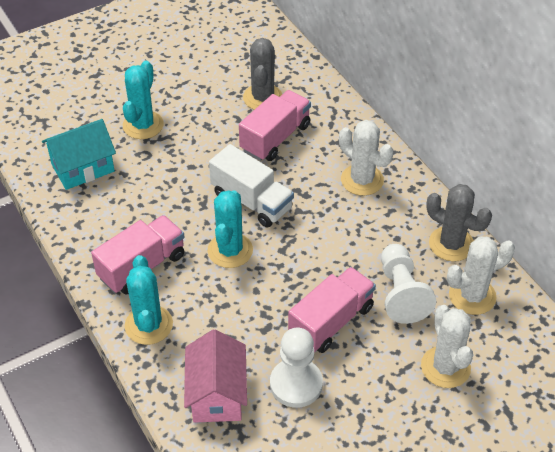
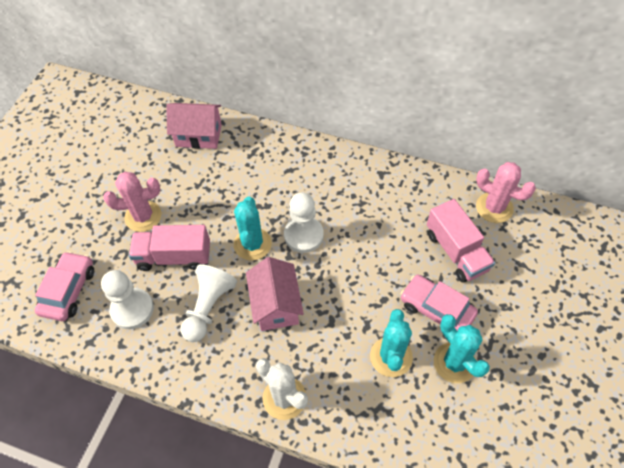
grey cactus: [243,38,282,110] [426,184,492,261] = 2 -> none = 0
pink cactus: none = 0 -> [103,172,162,232] [476,162,536,223] = 2
pink car: none = 0 -> [35,251,94,321] [400,274,478,330] = 2
pink house: [184,329,247,423] = 1 -> [166,103,222,149] [246,257,304,331] = 2
pink truck: [91,215,184,295] [239,90,311,161] [288,267,376,353] = 3 -> [129,225,210,271] [427,199,495,283] = 2
turquoise house: [42,119,116,190] = 1 -> none = 0
white cactus: [339,120,393,196] [421,305,473,388] [447,237,515,315] = 3 -> [256,358,308,420] = 1
white pawn: [270,328,323,408] [381,244,436,324] = 2 -> [101,270,154,329] [181,264,237,342] [284,193,324,253] = 3
white truck: [209,144,294,228] = 1 -> none = 0

